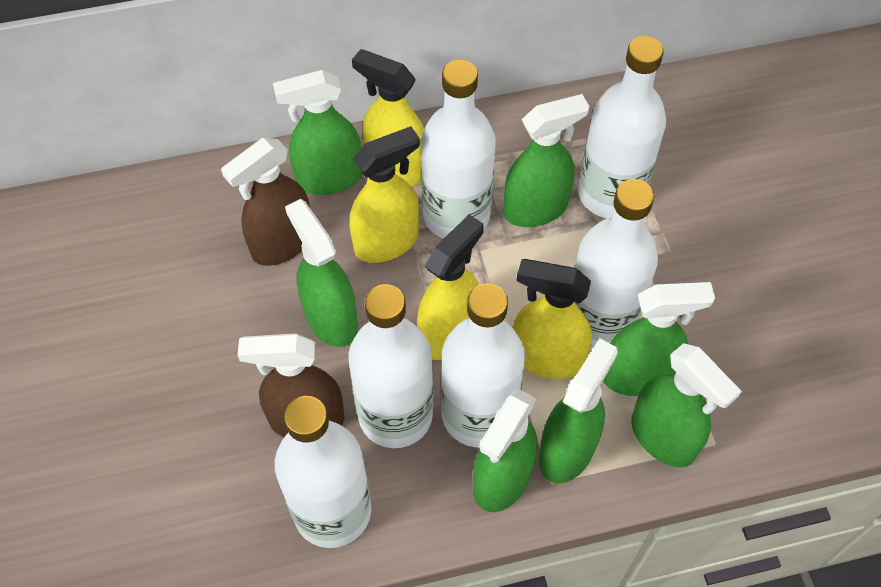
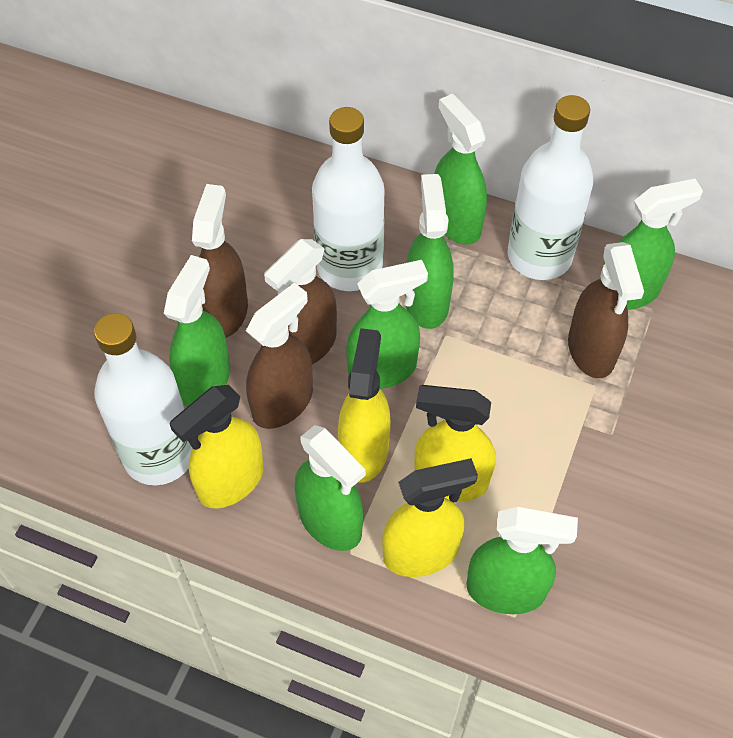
brown spray bottle: [221,138,310,266] [238,334,345,437] = 2 -> [192,184,248,338] [246,283,313,429] [264,239,337,365] [568,242,644,378] = 4
white bottle: [275,396,371,548] [348,284,433,448] [421,60,496,239] [441,283,525,448] [575,179,658,351] [578,36,666,218] = 6 -> [94,313,192,485] [312,107,384,291] [508,95,594,280] = 3

